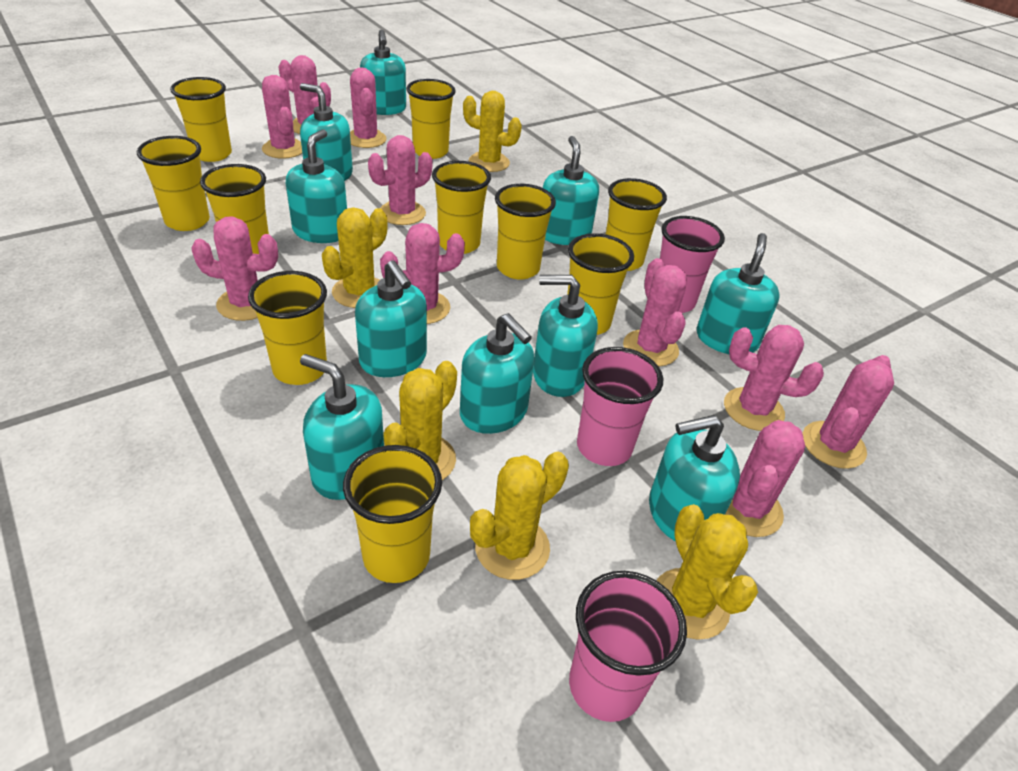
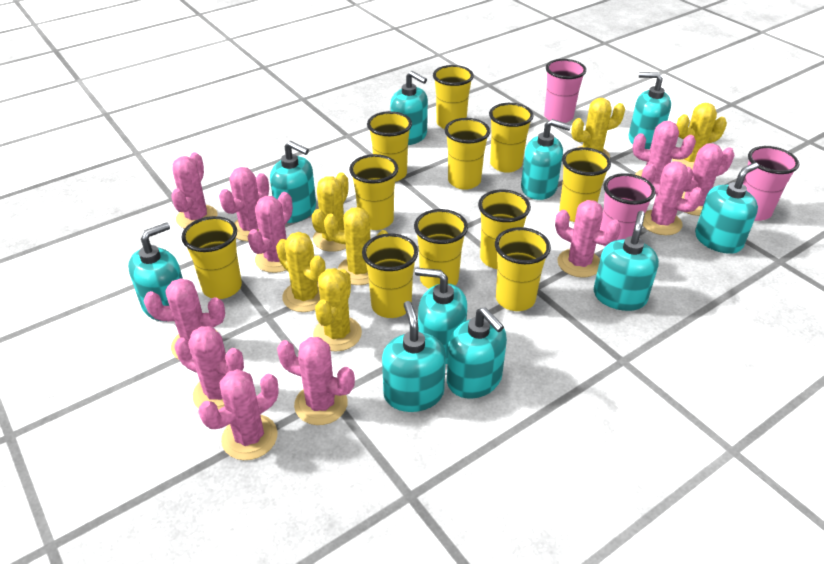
pink cactus: [191,216,278,321] [262,75,302,159] [279,55,331,134] [350,67,386,148] [368,135,433,225] [380,223,465,324] [623,258,687,367] [724,325,824,431] [725,420,805,537] [802,355,894,469] = 10 -> [144,278,225,359] [171,152,218,229] [175,326,244,410] [199,369,278,460] [219,167,269,241] [247,192,293,273] [277,337,355,425] [555,200,621,278] [633,121,696,182] [642,161,703,235] [682,143,735,216] = 11
yellow cactus: [322,207,388,308] [383,361,457,480] [463,91,522,172] [470,452,569,580] [656,504,758,640] = 5 -> [276,232,326,312] [311,172,349,252] [313,268,362,352] [324,207,388,285] [571,98,625,159] [672,103,727,169] = 6
yellow cup: [137,136,210,231] [170,77,232,162] [200,164,269,254] [248,271,327,385] [343,445,442,583] [406,79,456,159] [432,161,491,254] [495,184,556,280] [567,233,634,335] [606,178,667,271] = 10 -> [181,216,242,299] [349,154,398,230] [362,233,418,318] [367,111,412,182] [414,209,468,289] [433,65,474,129] [445,118,490,190] [478,190,531,269] [489,103,534,173] [495,227,551,311] [559,147,611,222] = 11

